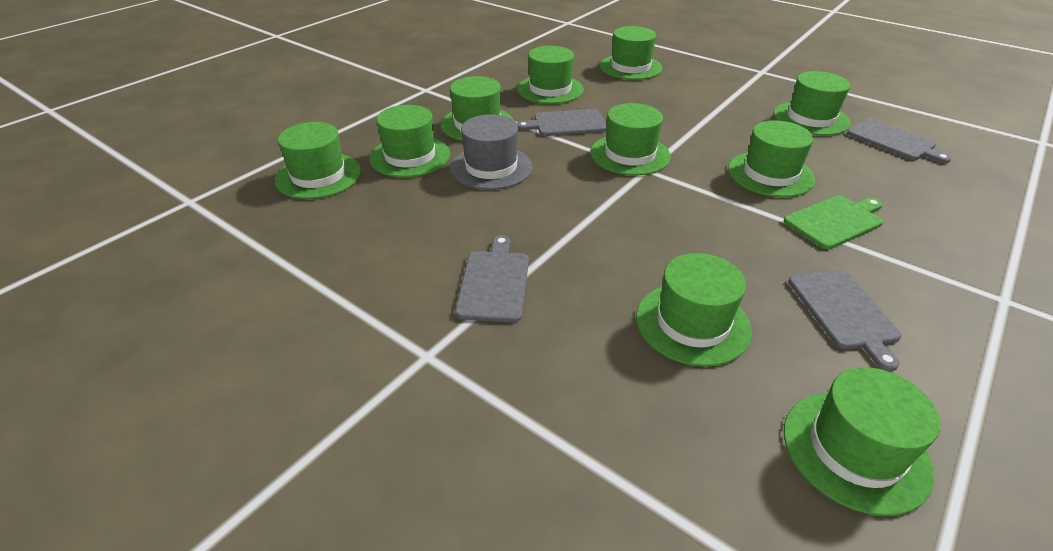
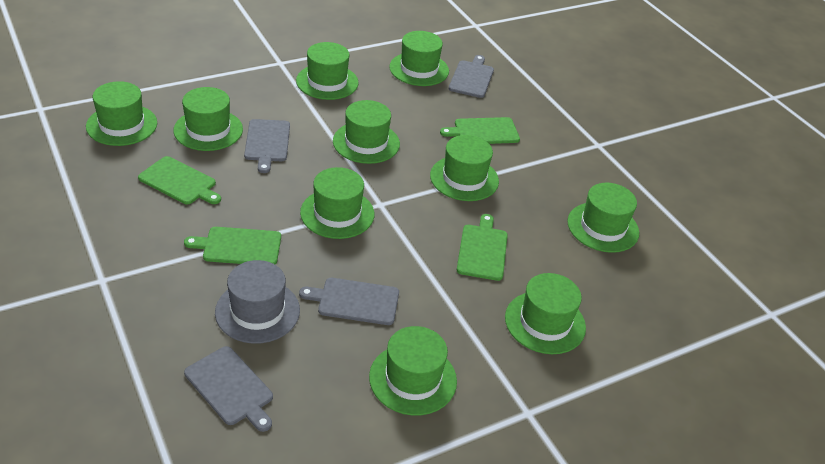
green cutting board: [784,195,883,249] = 1 -> [138,156,221,205] [184,227,281,265] [440,117,520,144] [457,214,508,281] = 4

